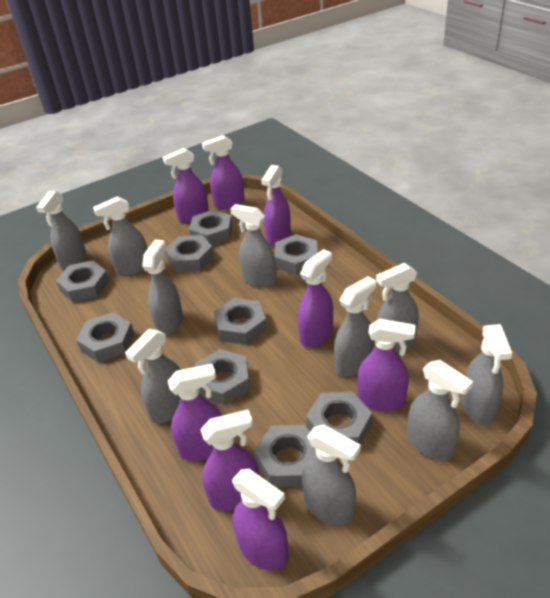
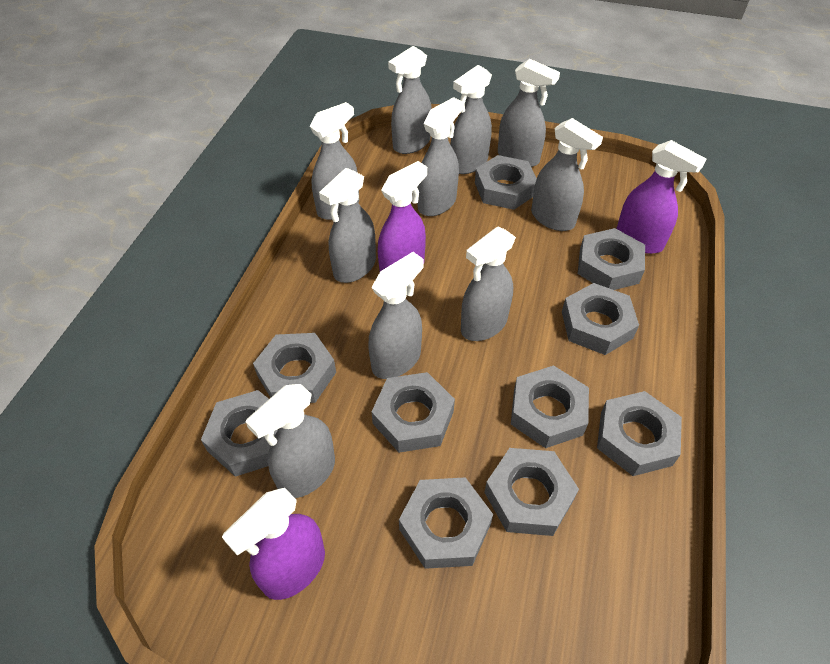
grey nut: [56,261,109,302] [76,312,134,363] [165,235,214,272] [189,210,233,245] [195,349,250,405] [214,298,267,345] [254,425,316,487] [274,234,317,275] [306,391,372,445] = 9 -> [201,390,278,477] [253,333,336,403] [371,372,455,453] [399,477,493,569] [475,155,537,210] [484,448,579,536] [511,366,589,448] [562,283,639,355] [578,228,645,290] [597,391,682,476] = 10
purple spray bottle: [163,148,209,223] [168,364,222,461] [200,410,259,511] [202,135,245,209] [232,469,289,570] [261,165,291,246] [298,249,333,348] [357,319,416,411] = 8 -> [222,488,325,600] [378,161,427,271] [616,140,706,254] = 3

